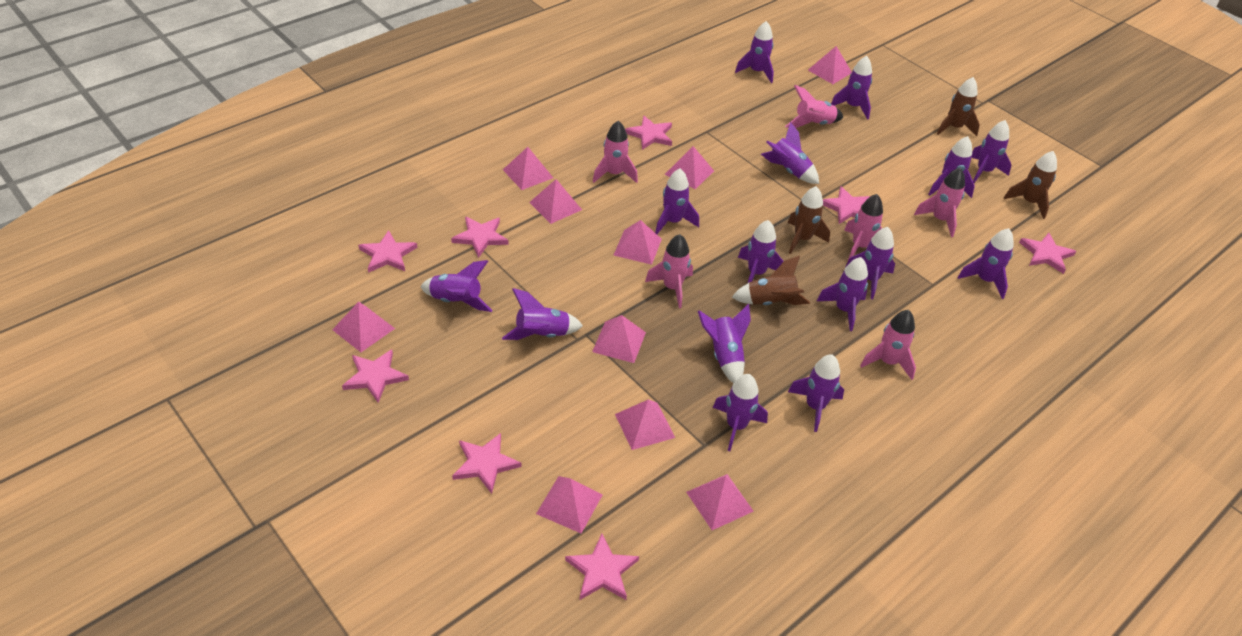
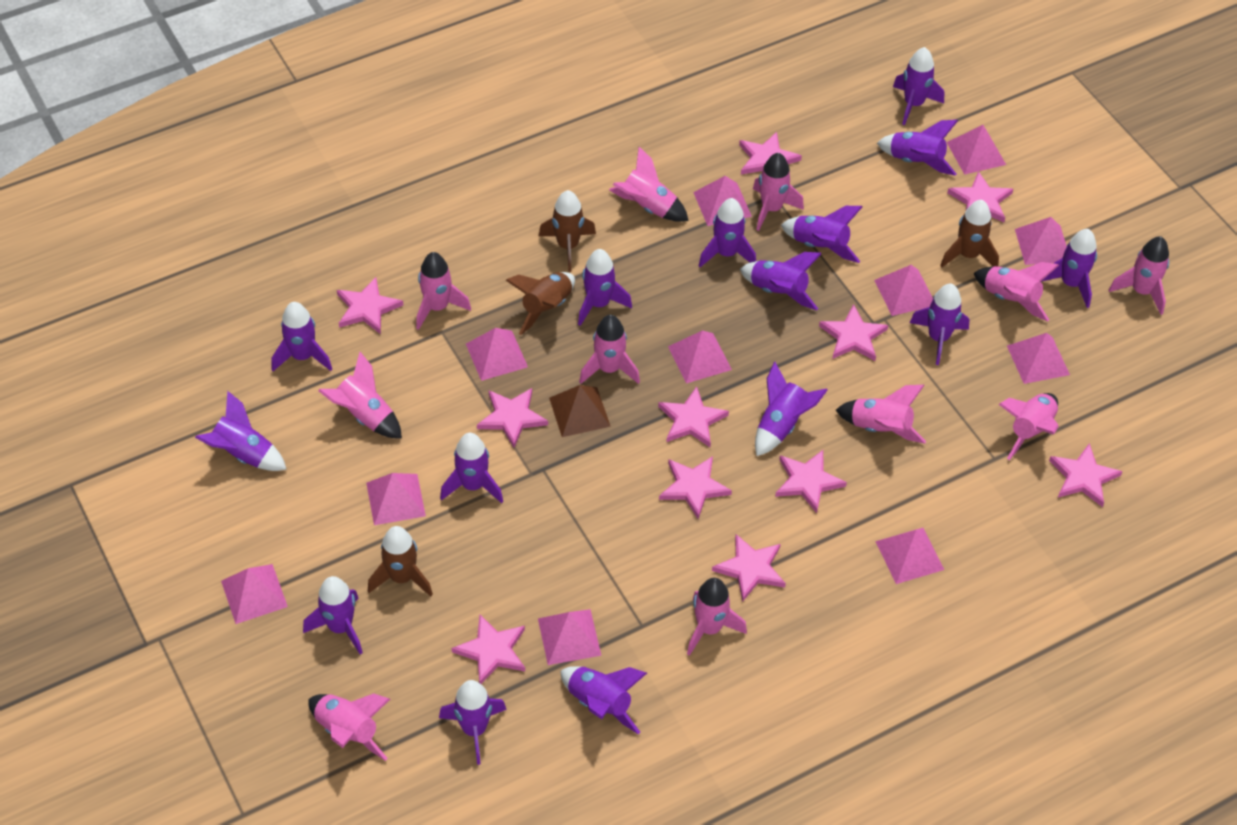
brown pyramid: none = 0 -> [549,385,611,437] = 1
pink pyramid: [332,302,395,352] [503,147,553,190] [529,179,582,224] [536,476,603,533] [592,315,646,363] [614,220,662,265] [615,400,675,450] [665,146,714,189] [686,474,754,530] [808,46,852,84] = 10 -> [221,564,288,624] [366,473,426,525] [466,328,528,381] [538,609,601,665] [668,331,732,383] [693,176,752,226] [874,265,933,316] [875,528,944,584] [947,125,1006,175] [1007,333,1070,384] [1015,217,1067,265] = 11
pink rocket: [593,121,638,183] [645,234,693,308] [785,85,843,128] [844,194,883,261] [860,310,916,380] [914,168,965,237] = 6 -> [308,693,390,761] [318,352,402,439] [416,252,471,330] [579,315,640,384] [609,147,689,222] [687,578,747,656] [753,153,804,231] [836,385,926,444] [974,262,1059,321] [998,393,1058,460] [1109,236,1169,315] = 11
pink star: [342,349,409,403] [358,230,417,273] [451,217,509,258] [452,433,521,494] [565,534,639,600] [625,115,672,150] [823,186,870,224] [1019,233,1076,274] = 8 -> [337,277,403,334] [451,615,525,684] [477,388,548,448] [658,386,729,447] [659,456,732,519] [712,534,786,602] [739,132,802,175] [775,450,847,513] [819,304,888,361] [947,171,1013,222] [1049,443,1123,507] = 11

